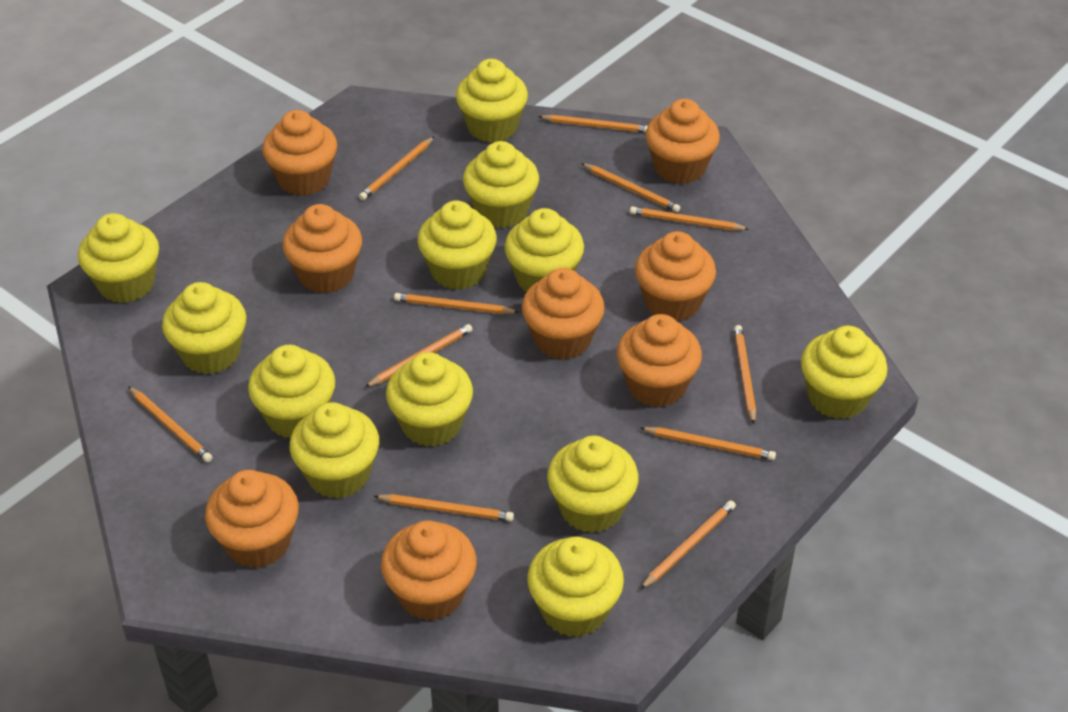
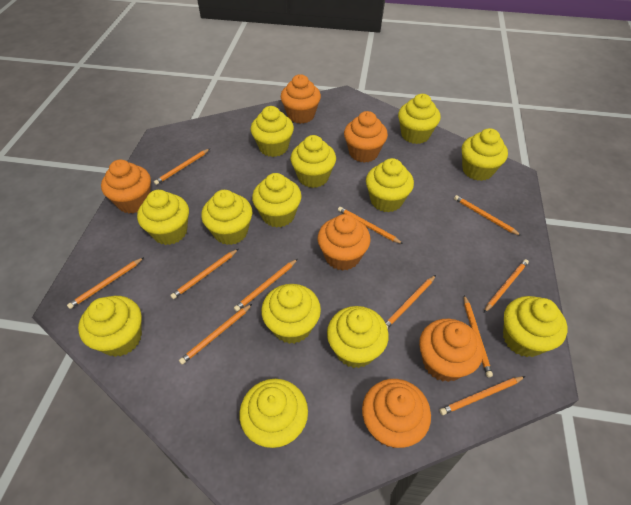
orange cupcake: [205,470,299,568] [262,110,337,196] [282,204,362,294] [381,521,477,621] [522,268,605,360] [617,314,702,408] [635,231,716,321] [645,99,720,184] = 8 -> [101,160,151,213] [281,74,321,124] [318,214,371,271] [344,111,388,163] [362,379,431,448] [419,319,483,382] = 6
yellow cupcake: [78,213,159,303] [162,282,246,374] [248,345,335,438] [290,402,379,499] [386,352,473,447] [417,200,497,290] [456,59,528,143] [463,141,539,228] [504,208,584,292] [527,537,624,637] [547,436,639,533] [801,326,888,419] = 12 -> [78,296,142,357] [137,190,189,245] [201,190,252,245] [239,379,308,448] [251,106,294,157] [252,173,301,228] [261,284,321,344] [290,135,336,188] [327,306,389,368] [366,158,414,212] [398,94,441,144] [462,128,508,181] [503,296,567,357] = 13

